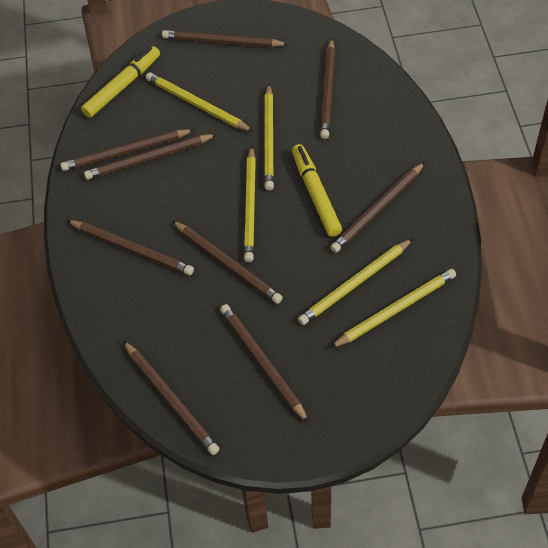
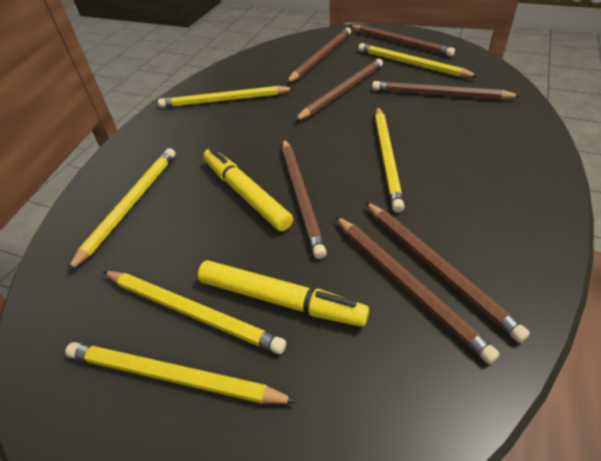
brown pencil: [60,129,195,171] [67,220,194,275] [84,134,217,180] [123,341,219,455] [162,30,289,47] [172,220,283,304] [220,304,309,423] [320,38,335,139] [330,162,425,253] = 9 -> [282,139,327,259] [286,28,351,83] [294,59,383,121] [335,216,500,364] [350,25,455,57] [365,202,530,343] [372,81,521,100] = 7
yellow pencil: [146,72,253,132] [244,146,256,262] [264,84,274,191] [298,238,413,325] [330,269,456,348] = 5 -> [65,342,298,404] [67,148,175,272] [103,271,286,354] [158,86,295,108] [358,43,479,77] [375,107,405,213] = 6

